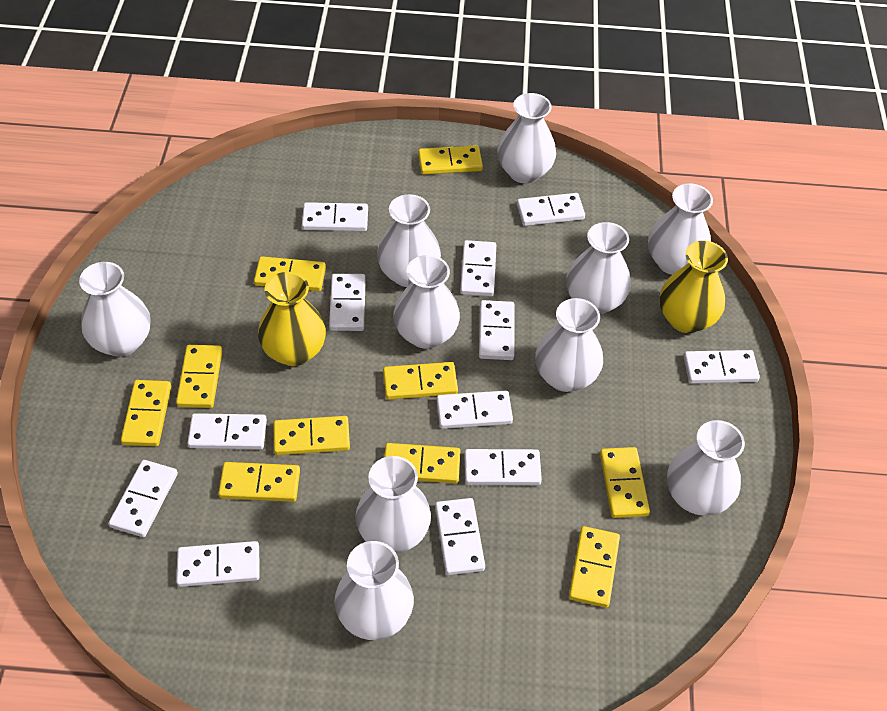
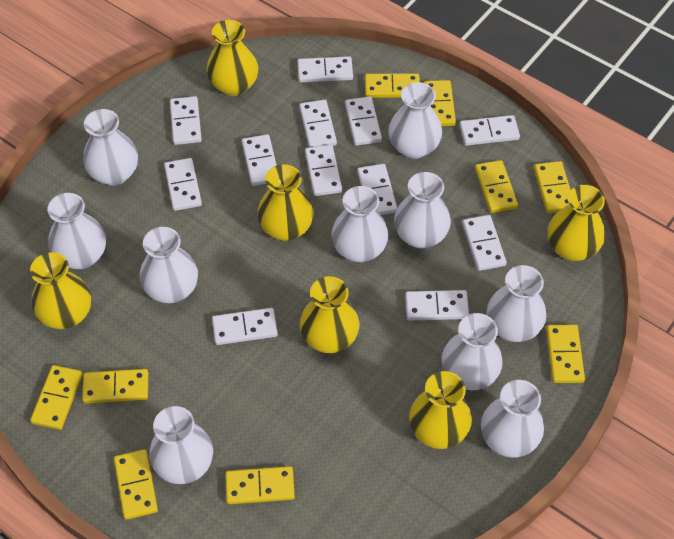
yellow domino: [121,380,171,446] [176,345,222,408] [218,462,300,502] [254,256,326,291] [273,416,350,455] [383,362,458,400] [384,443,461,483] [418,145,483,175] [569,526,620,608] [600,447,650,518] = 10 -> [30,365,83,430] [82,369,148,404] [114,449,158,520] [225,466,295,504] [365,73,420,98] [424,80,456,126] [475,160,518,213] [534,161,570,213] [546,325,585,383] = 9
yellow vase: [258,272,326,366] [660,241,728,333] = 2 -> [30,252,91,329] [206,20,258,96] [257,164,314,241] [300,276,360,353] [409,371,472,449] [548,185,605,261] = 6

